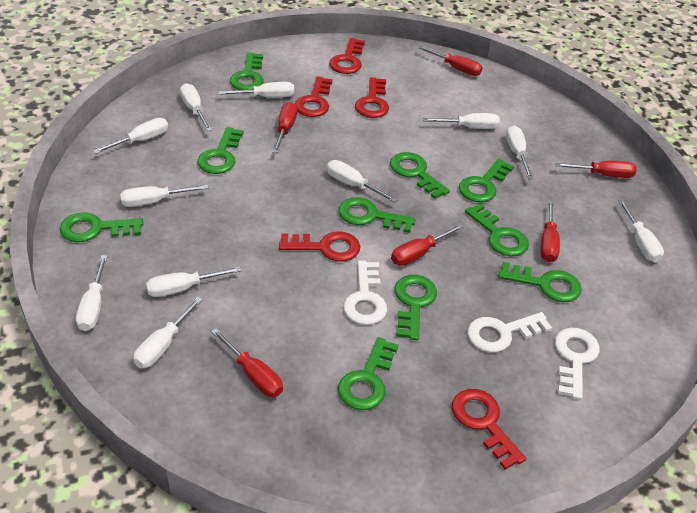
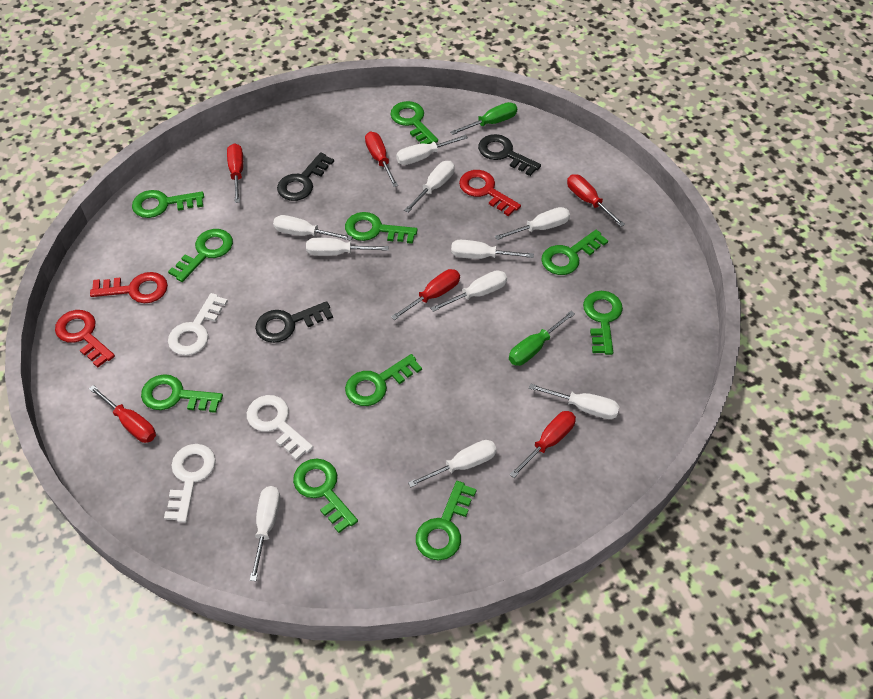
black key: none = 0 -> [255,301,333,343] [277,152,334,201] [478,134,541,176] = 3
green screwdriver: none = 0 -> [450,102,517,135] [509,311,575,366] = 2
red key: [279,232,360,262] [295,76,333,117] [329,38,365,74] [355,77,389,118] [452,389,526,470] = 5 -> [55,310,115,368] [90,272,168,303] [459,170,521,216] = 3
white screwdriver: [76,255,108,331] [93,118,168,154] [120,185,209,207] [133,297,203,368] [146,266,242,297] [180,83,212,131] [219,82,294,98] [327,160,398,203] [423,113,500,129] [506,126,534,179] [618,200,664,262] = 11 -> [250,486,280,581] [273,215,352,241] [306,238,389,256] [396,135,468,165] [404,161,455,213] [408,440,497,487] [431,270,507,312] [451,240,534,259] [495,207,570,240] [529,384,620,419] = 10

